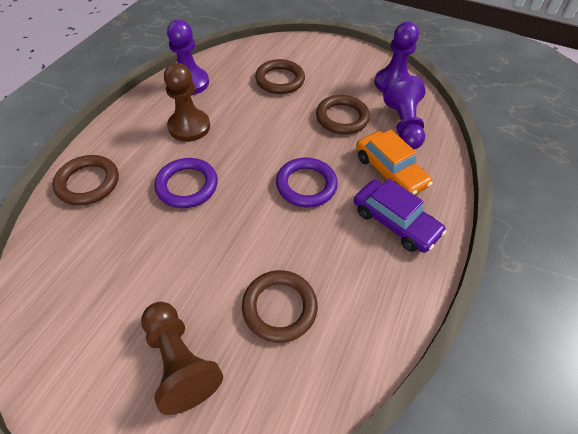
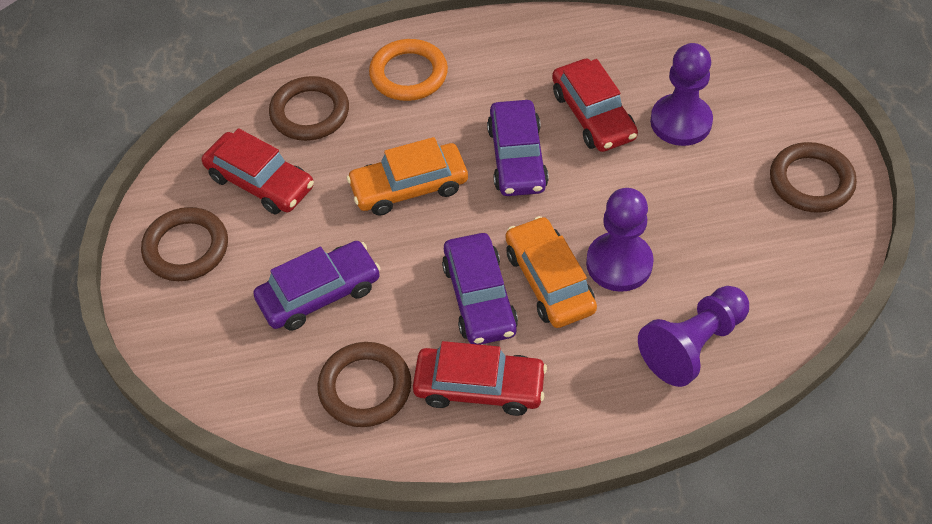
brown pawn: [141,302,223,415] [164,63,210,142] = 2 -> none = 0
orange car: [356,130,432,195] = 1 -> [347,137,468,215] [506,216,597,328] = 2
orange ring: none = 0 -> [369,39,448,101] = 1
purple car: [354,179,446,253] = 1 -> [253,241,381,331] [442,233,518,345] [487,100,549,196] = 3
purple ring: [154,158,218,208] [276,158,338,207] = 2 -> none = 0
red car: none = 0 -> [202,128,314,214] [413,341,547,416] [552,59,638,152] = 3

